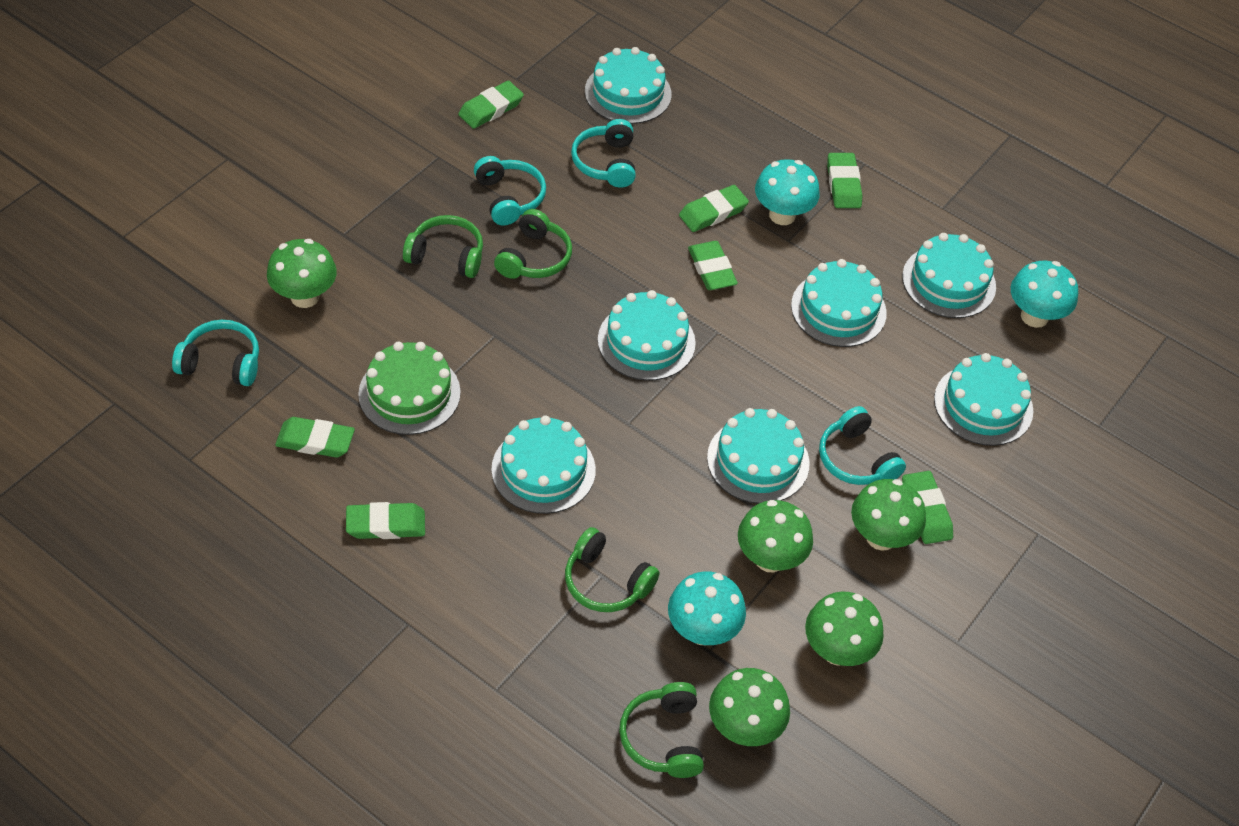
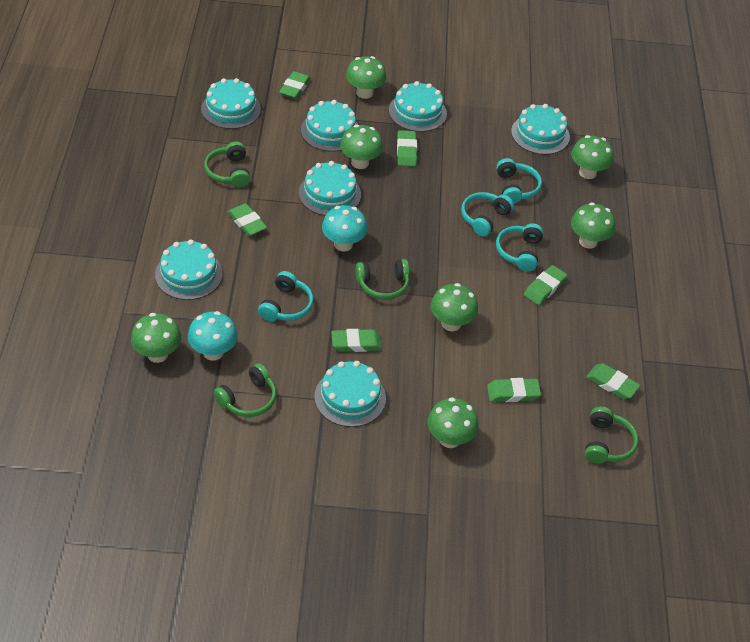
green cake: [358,341,461,435] = 1 -> none = 0
green mushroom: [267,239,337,308] [709,668,790,746] [738,500,813,572] [805,592,884,666] [851,479,926,551] = 5 -> [131,313,181,363] [340,125,383,169] [346,56,387,99] [427,397,479,448] [431,283,478,331] [571,135,613,179] [571,202,615,249] = 7
turquoise mushroom: [668,571,746,645] [755,159,820,225] [1011,261,1078,328] = 3 -> [188,311,238,361] [322,205,368,251] = 2

